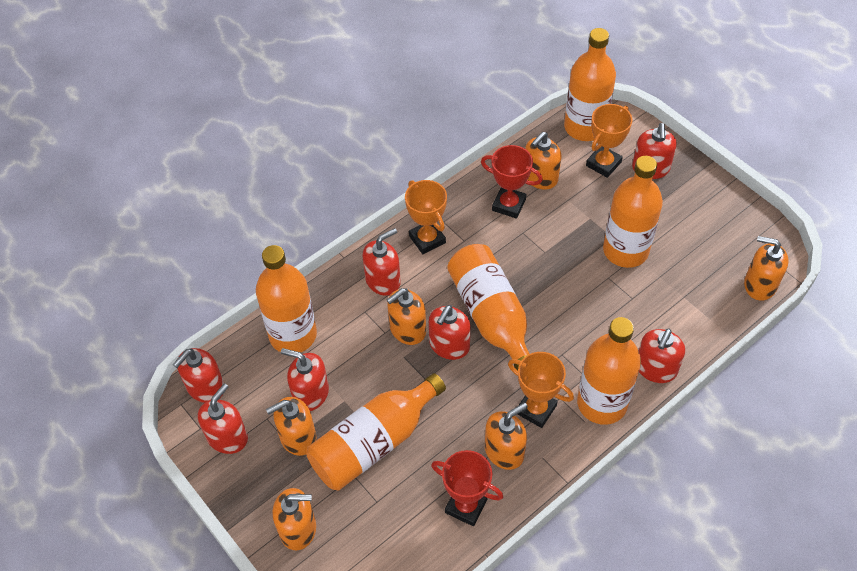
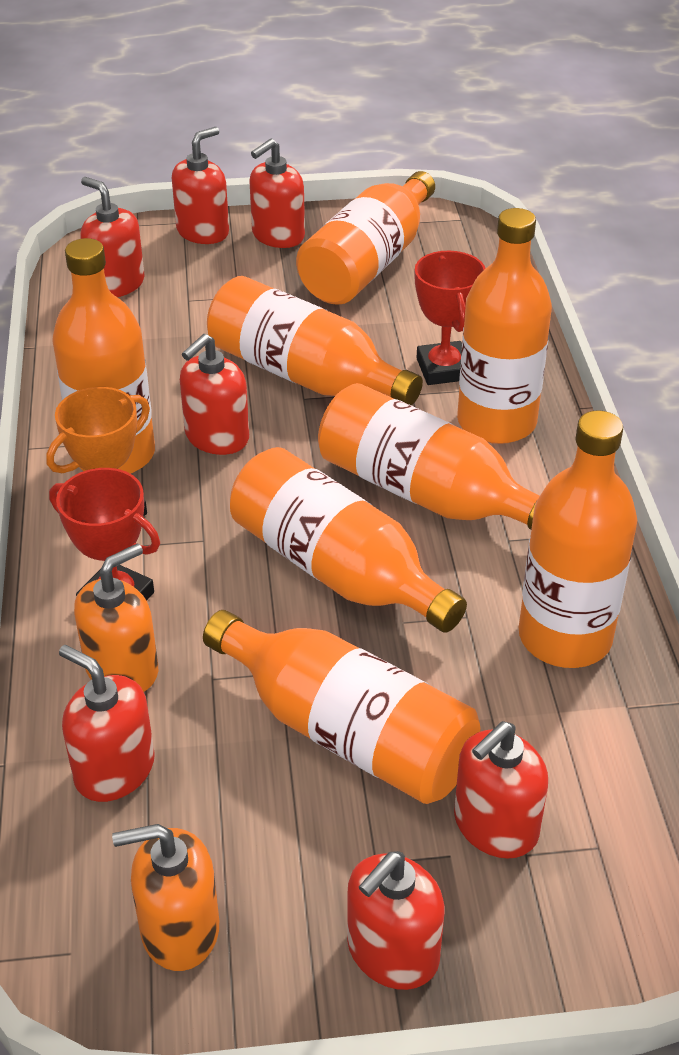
orange bottle: [256,245,317,352] [306,373,446,490] [447,244,530,370] [564,28,616,141] [577,317,641,425] [603,156,663,268] = 6 -> [52,238,155,474] [203,610,480,804] [207,276,423,405] [230,447,467,633] [296,171,435,305] [318,383,540,529] [457,208,552,444] [519,410,637,668] = 8
orange soap dispenser: [266,397,316,456] [273,488,316,550] [387,288,426,345] [485,403,528,470] [525,132,561,189] [744,236,789,301] = 6 -> [74,543,158,692] [112,824,219,971] = 2
orange trophy: [405,180,447,254] [508,352,574,428] [586,104,632,178] = 3 -> [46,387,150,516] = 1

